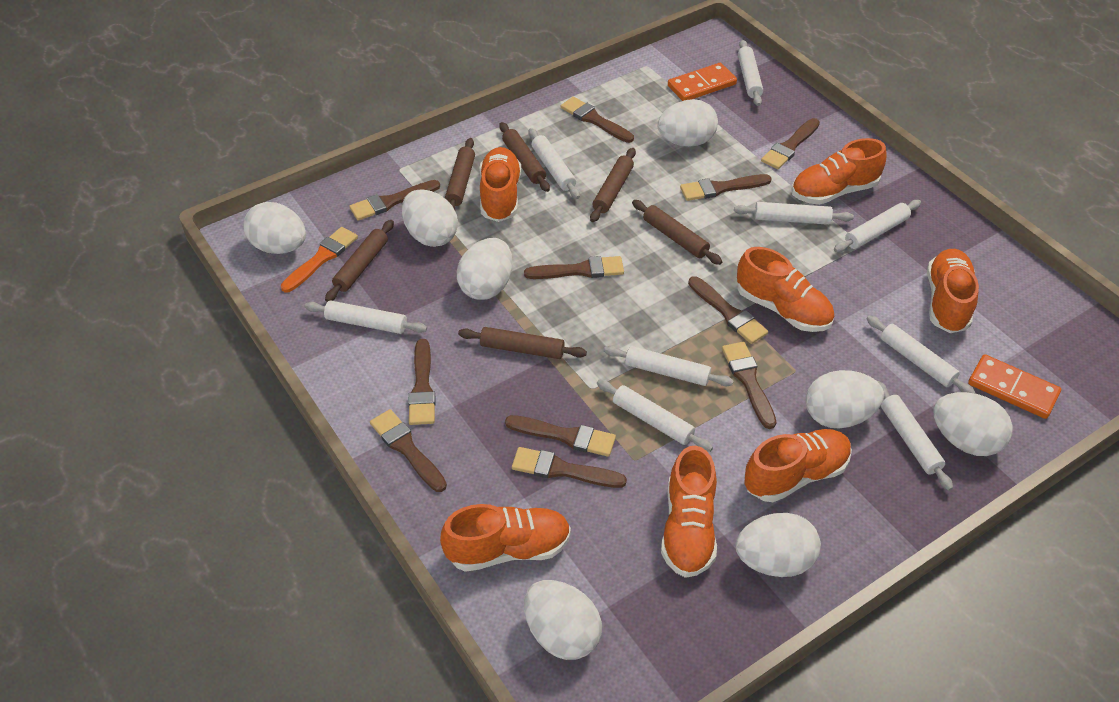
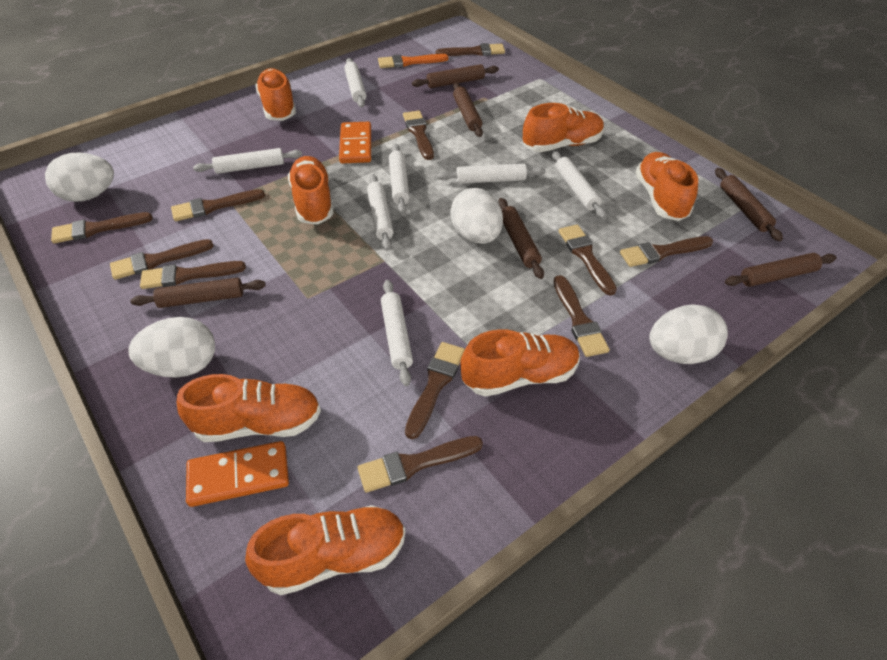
white egg: [243,202,306,254] [402,189,458,247] [457,238,513,300] [524,580,602,660] [657,99,718,147] [736,513,821,577] [806,370,884,429] [933,392,1013,456] = 8 -> [45,153,114,202] [128,317,215,378] [450,188,503,244] [650,304,728,364] = 4
white rolling pin: [305,300,427,334] [528,128,580,199] [597,380,713,452] [604,346,734,386] [734,202,854,225] [738,40,763,106] [834,200,921,252] [866,316,975,393] [877,381,953,491] = 9 -> [193,148,302,174] [344,58,366,108] [367,174,394,251] [381,280,413,386] [389,144,410,214] [437,164,546,184] [552,151,606,219] = 7

